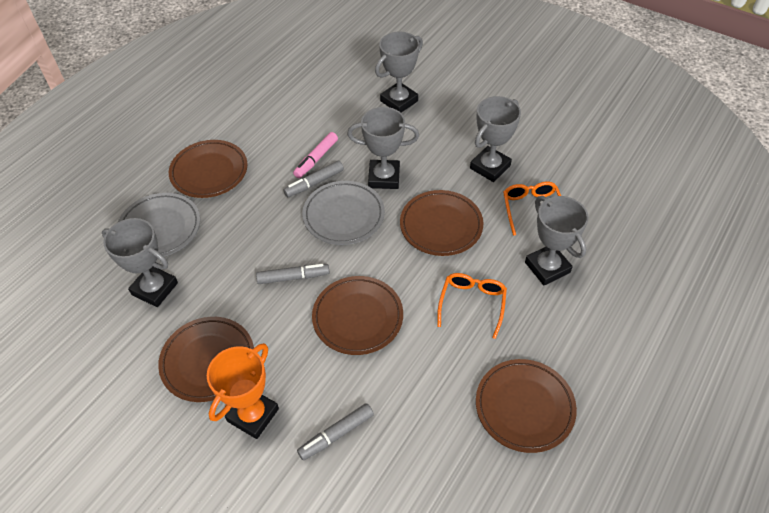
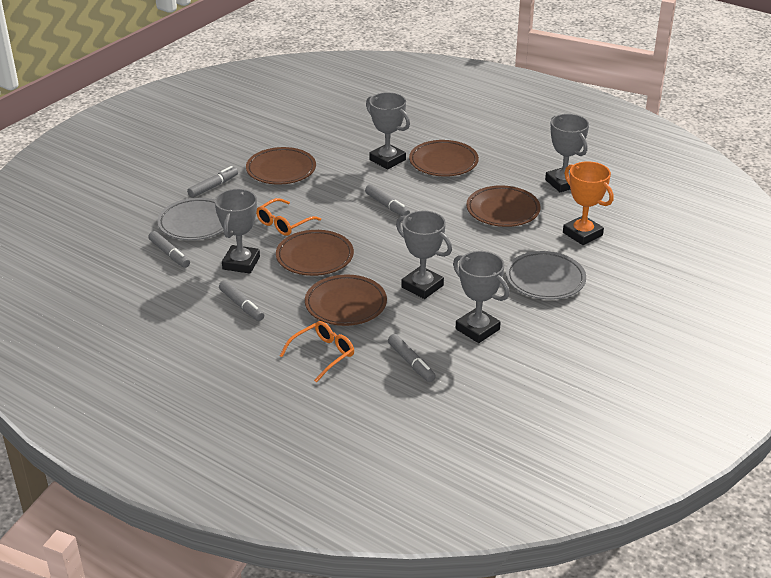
grey marker: [256,264,330,284] [283,161,344,197] [297,403,374,460] = 3 -> [149,231,190,268] [187,166,238,198] [219,280,264,321] [365,184,410,216] [388,334,436,382] = 5
pink marker: [293,132,338,178] = 1 -> none = 0

